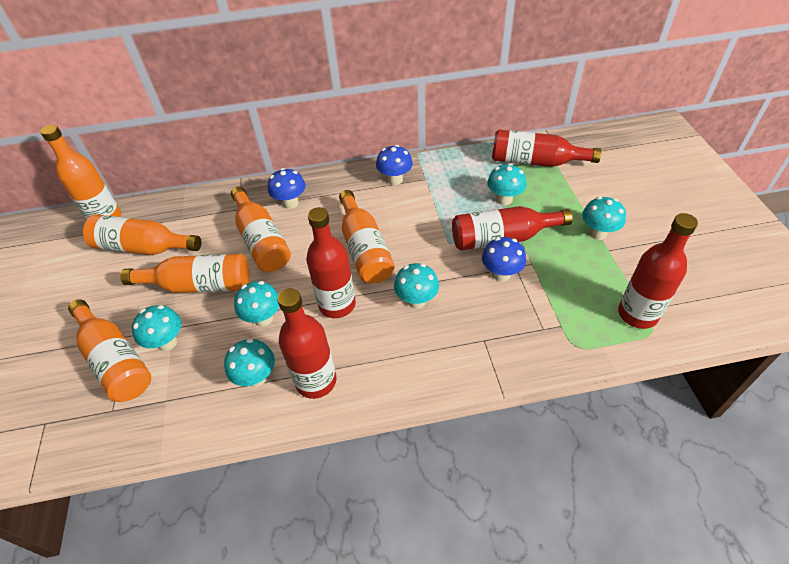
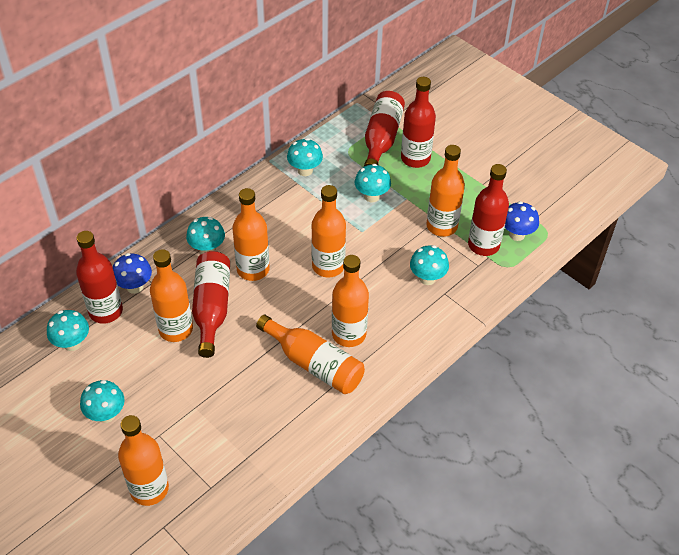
blue mushroom: [268,168,306,209] [376,145,413,185] [482,237,526,282] = 3 -> [113,253,152,294] [505,201,539,241] = 2
orange bottle: [40,124,121,220] [68,299,151,402] [83,214,201,255] [120,254,250,293] [231,186,291,272] [339,190,395,284] = 6 -> [118,415,169,506] [150,249,193,342] [232,188,270,281] [256,315,365,394] [311,185,346,277] [332,255,369,347] [426,145,465,237] = 7

